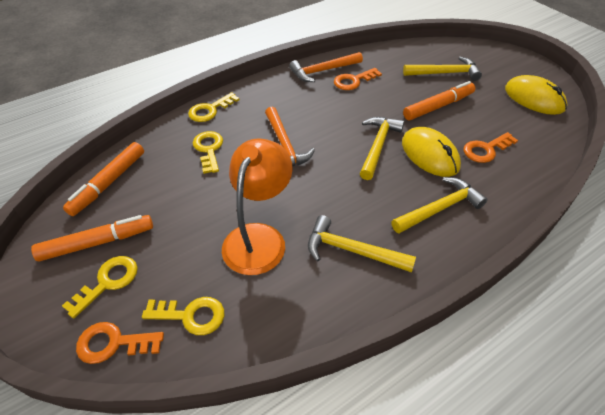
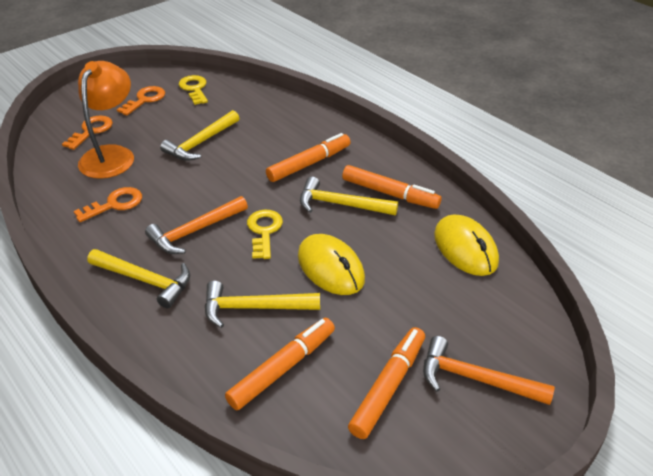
orange marker: [31,215,153,261] [63,142,144,216] [403,81,475,120] = 3 -> [225,318,335,410] [266,133,351,182] [342,165,441,209] [348,327,425,439] = 4
yellow key: [62,256,138,319] [142,297,225,335] [188,92,239,122] [193,131,223,174] = 4 -> [179,75,208,105] [247,210,283,259] = 2

